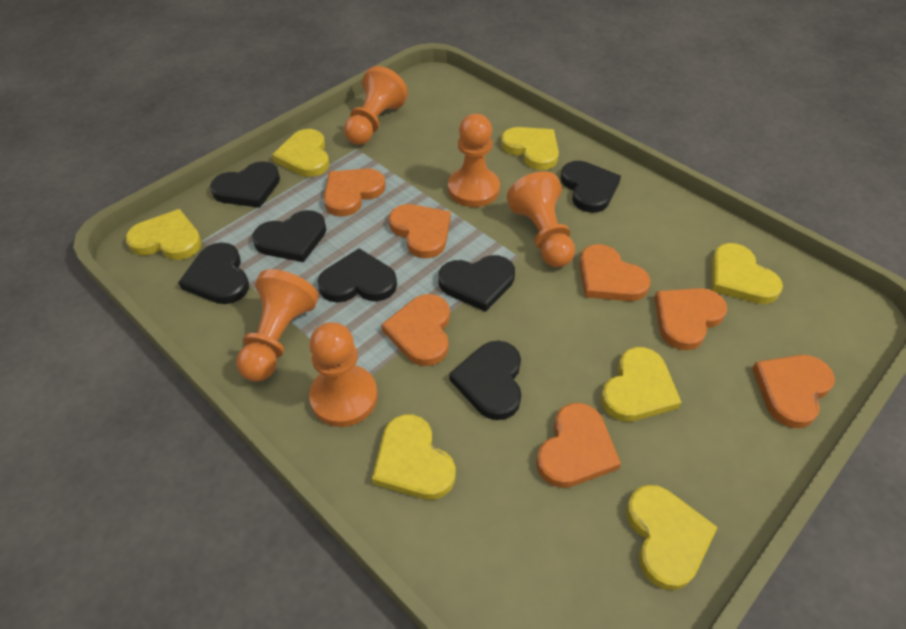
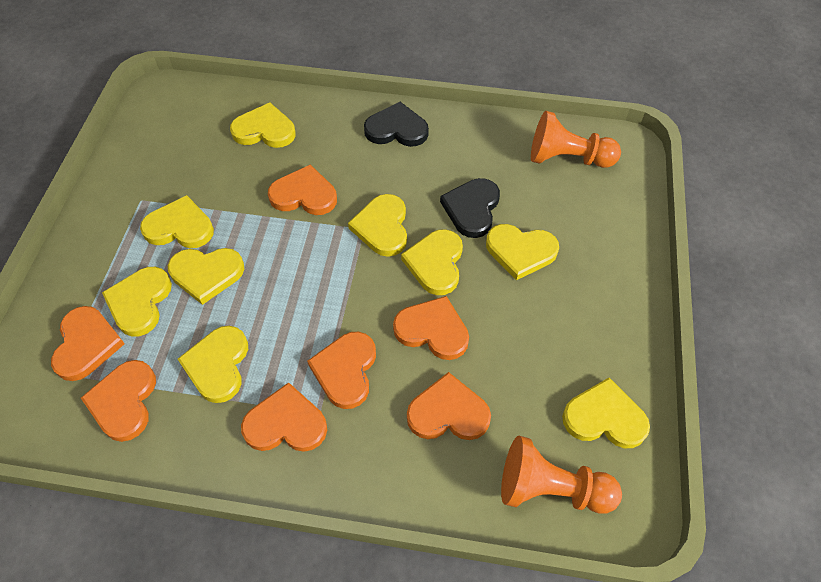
black heart: [178,242,249,304] [210,161,280,208] [252,210,326,262] [318,248,397,303] [438,255,515,312] [449,341,522,420] [560,161,621,213] = 7 -> [364,102,429,147] [440,178,500,238] = 2
orange pawn: [236,269,319,382] [309,322,378,427] [344,66,408,145] [448,114,500,207] [507,171,575,267] = 5 -> [501,436,622,514] [531,111,621,168] = 2
yellow heart: [125,209,202,260] [272,129,330,177] [372,414,456,500] [501,127,559,170] [601,347,682,422] [626,485,718,590] [712,243,783,304] = 7 -> [102,267,172,337] [140,195,214,248] [168,248,244,305] [178,326,248,403] [230,102,296,148] [348,194,407,257] [401,229,463,295] [486,224,559,280] [562,378,650,448] = 9

